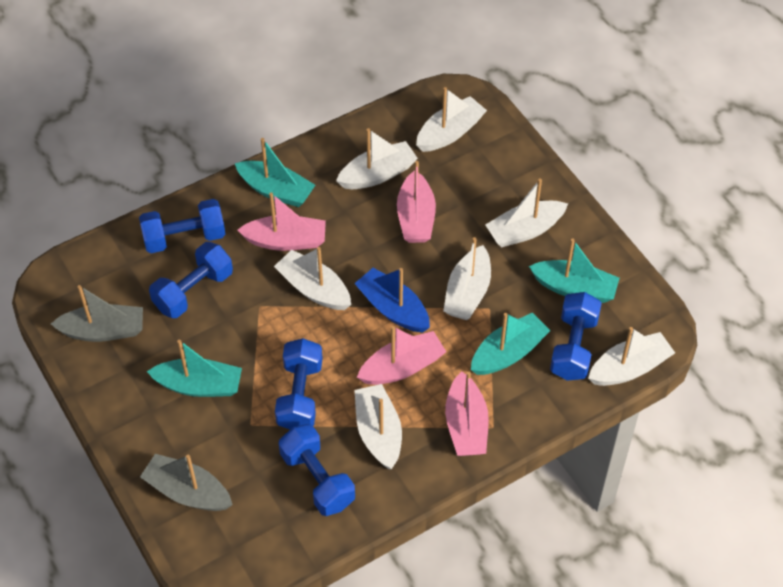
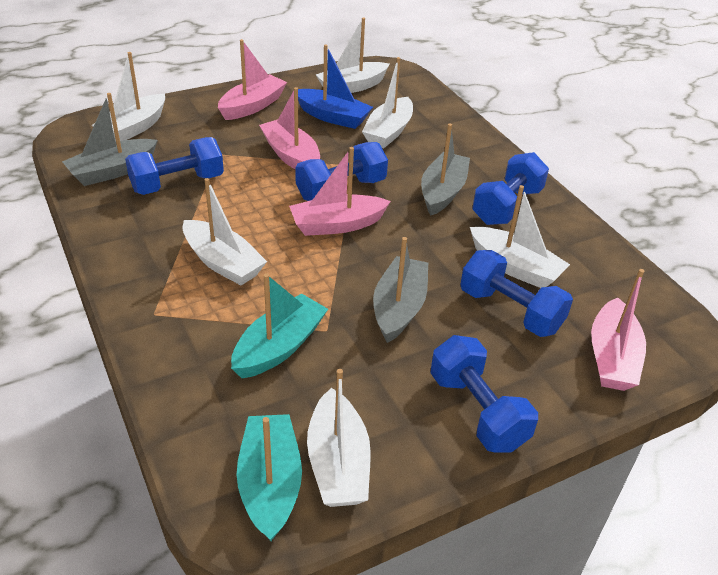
grey boat: [51,285,143,342] [140,454,233,511] = 2 -> [62,93,158,186] [373,237,428,343] [421,124,470,215] = 3
turquoise boat: [147,340,242,397] [235,138,315,207] [471,313,550,375] [529,238,619,303] = 4 -> [231,273,328,378] [237,414,302,541] = 2
white boat: [274,247,351,310] [336,128,418,189] [354,384,402,470] [416,87,487,152] [443,237,491,320] [485,178,568,247] [588,327,675,386] = 7 -> [92,52,165,142] [182,178,267,285] [307,369,371,507] [316,18,390,93] [362,57,413,149] [470,185,570,288] = 6

